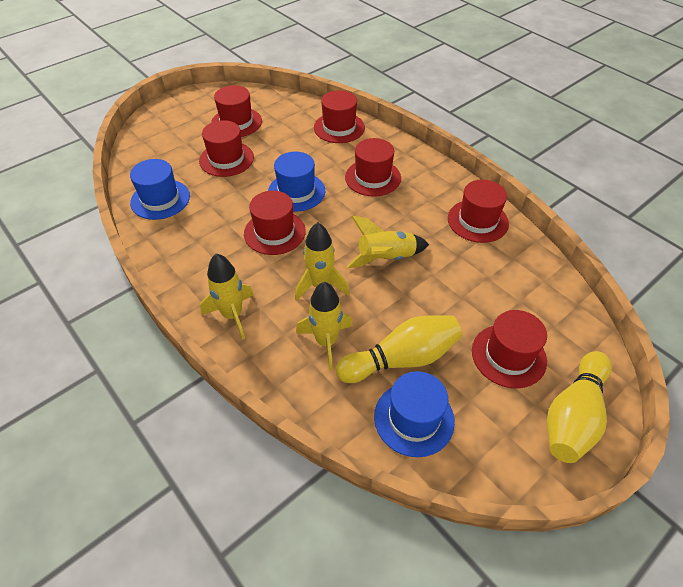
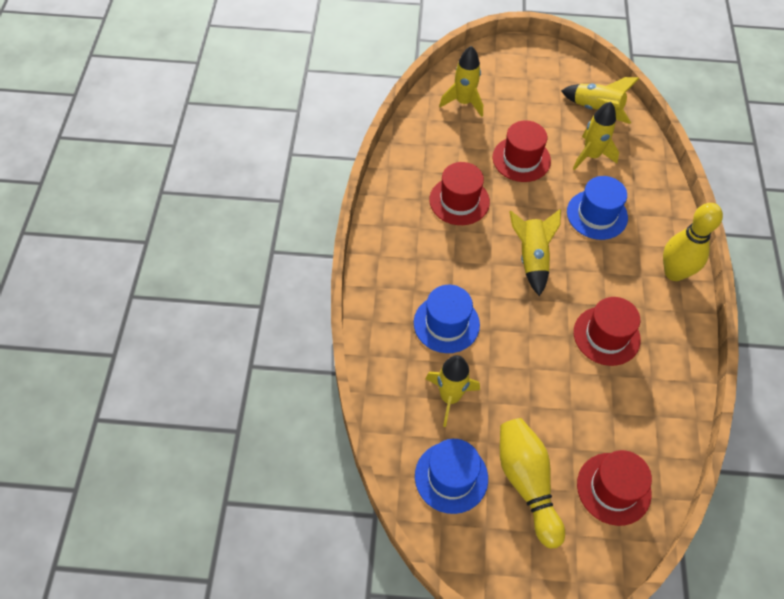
red hat: [199,120,254,177] [211,85,262,137] [244,191,306,255] [314,90,365,143] [345,138,401,197] [448,180,509,243] [472,310,547,389] = 7 -> [429,162,490,225] [493,120,551,182] [574,297,641,366] [577,450,652,526] = 4
yellow rocket: [200,253,254,340] [295,222,349,301] [296,282,353,371] [346,216,429,268] = 4 -> [426,355,480,427] [439,46,483,117] [509,209,561,296] [561,77,639,124] [573,102,619,170] = 5

